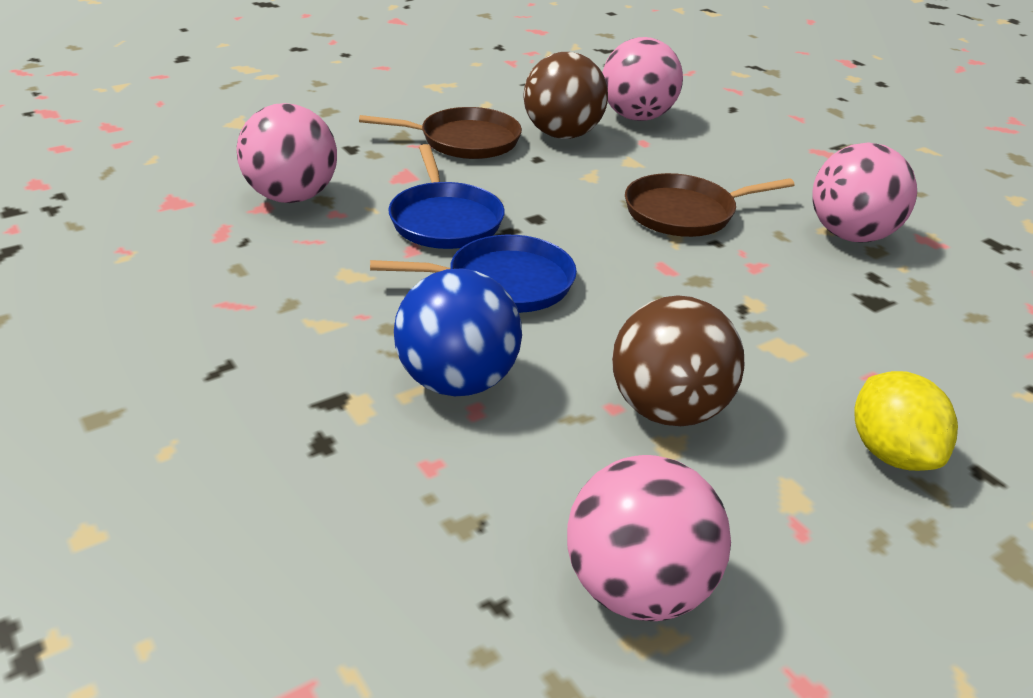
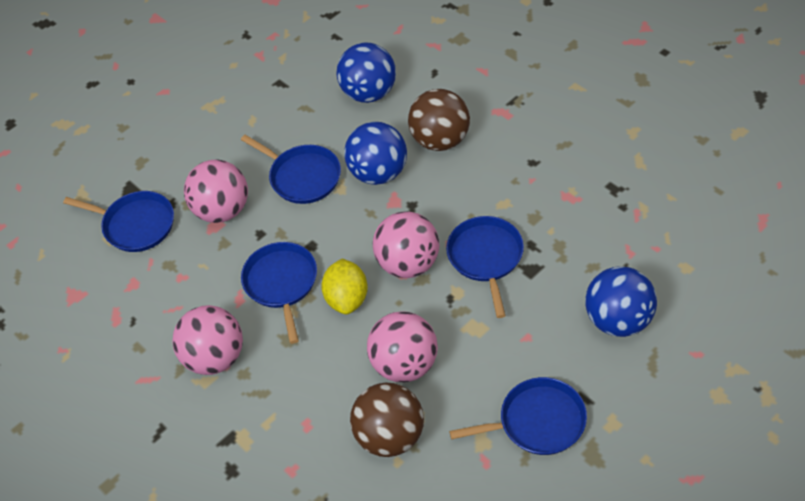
blue ball: [394,268,522,396] = 1 -> [337,43,396,103] [344,122,407,185] [586,266,657,337] = 3
blue pan: [370,235,577,313] [388,144,505,249] = 2 -> [63,191,174,252] [241,135,341,204] [241,242,317,344] [446,216,524,318] [449,377,587,455] = 5
brown pan: [359,107,522,159] [625,173,795,237] = 2 -> none = 0

